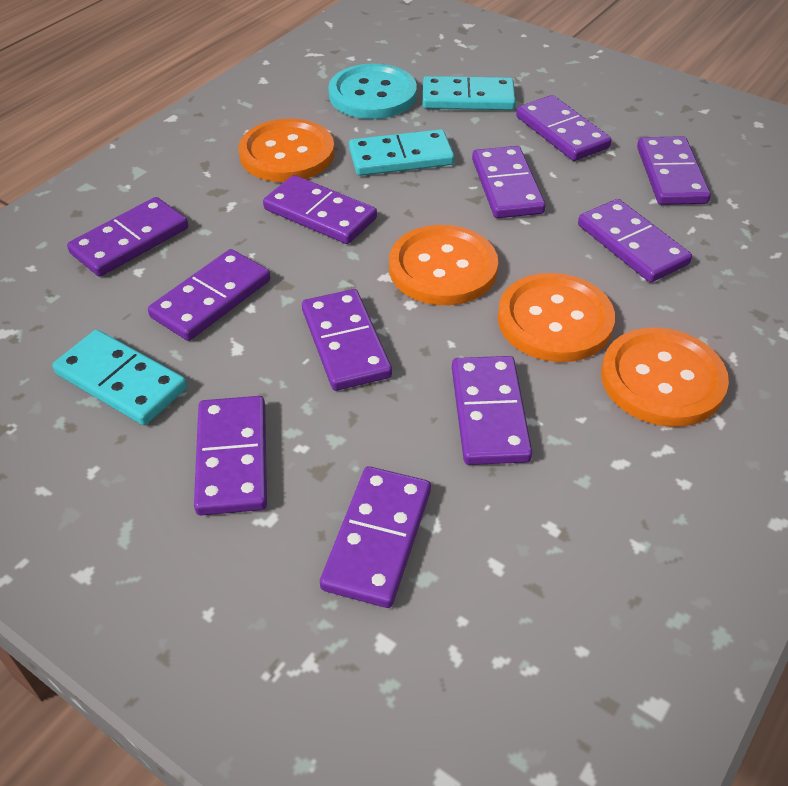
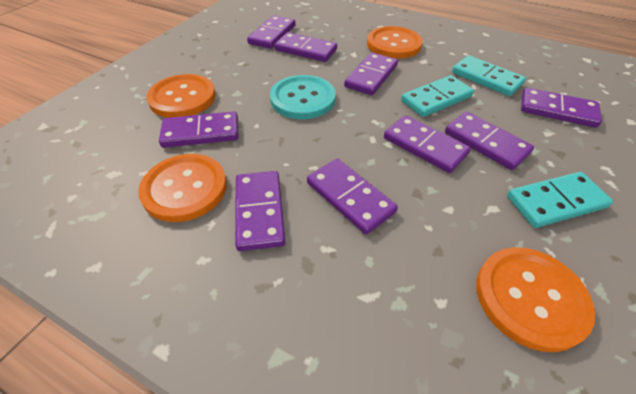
purple domino: [67,197,188,277] [148,249,270,341] [194,396,267,515] [263,175,377,244] [302,289,392,391] [320,466,431,608] [452,356,532,465] [472,146,546,218] [516,95,612,161] [578,199,692,283] [637,136,711,205] = 11 -> [159,111,238,148] [235,171,285,251] [247,15,296,49] [274,32,337,62] [307,159,398,235] [344,53,398,95] [384,115,471,173] [445,112,534,170] [521,88,602,128] = 9

